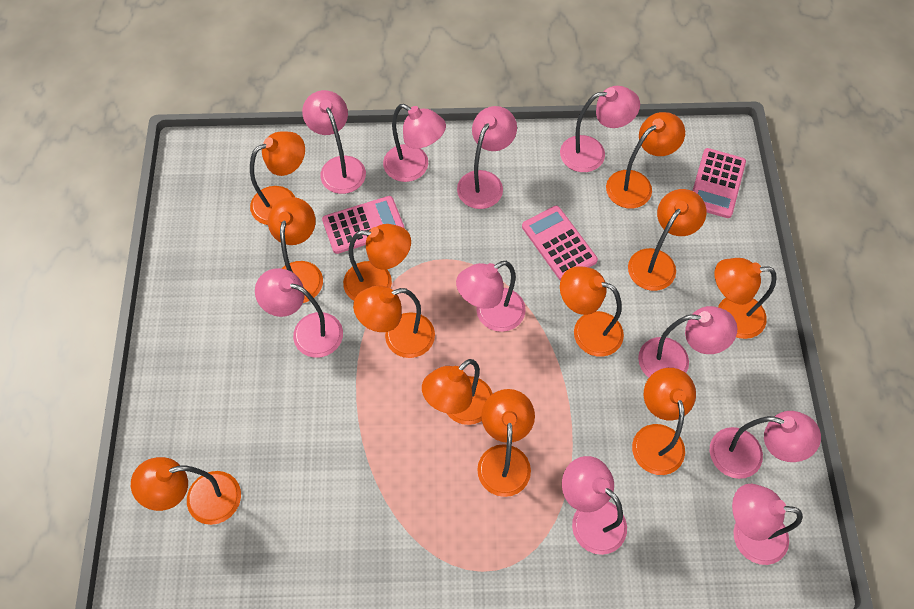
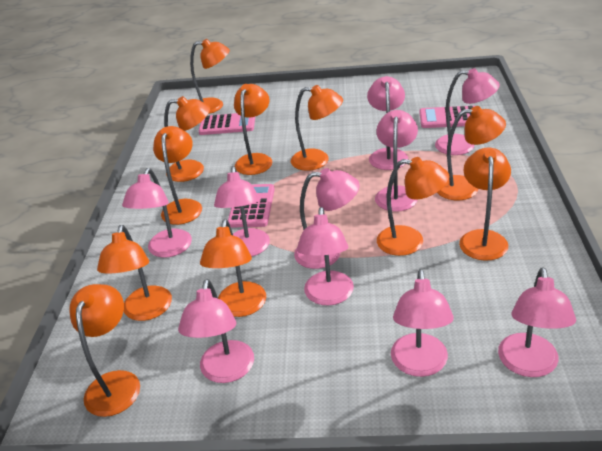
orange lamp: [131,457,241,525] [250,131,305,225] [268,197,323,303] [343,224,411,301] [353,285,435,358] [422,359,493,425] [477,389,535,497] [560,266,624,357] [606,112,685,208] [628,189,706,291] [632,368,696,475] [715,258,777,339] = 12 -> [69,284,140,417] [97,225,172,321] [153,126,202,225] [164,96,210,182] [190,39,230,114] [200,219,266,317] [234,84,272,175] [291,85,343,171] [377,157,449,256] [437,106,506,200] [459,147,511,261] = 11

